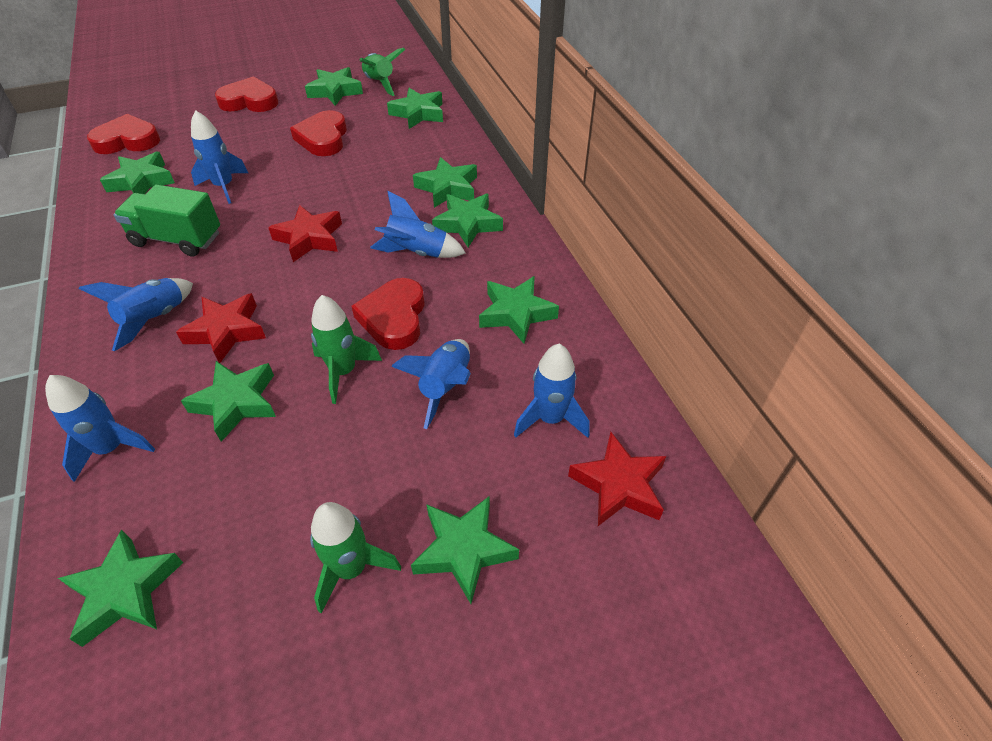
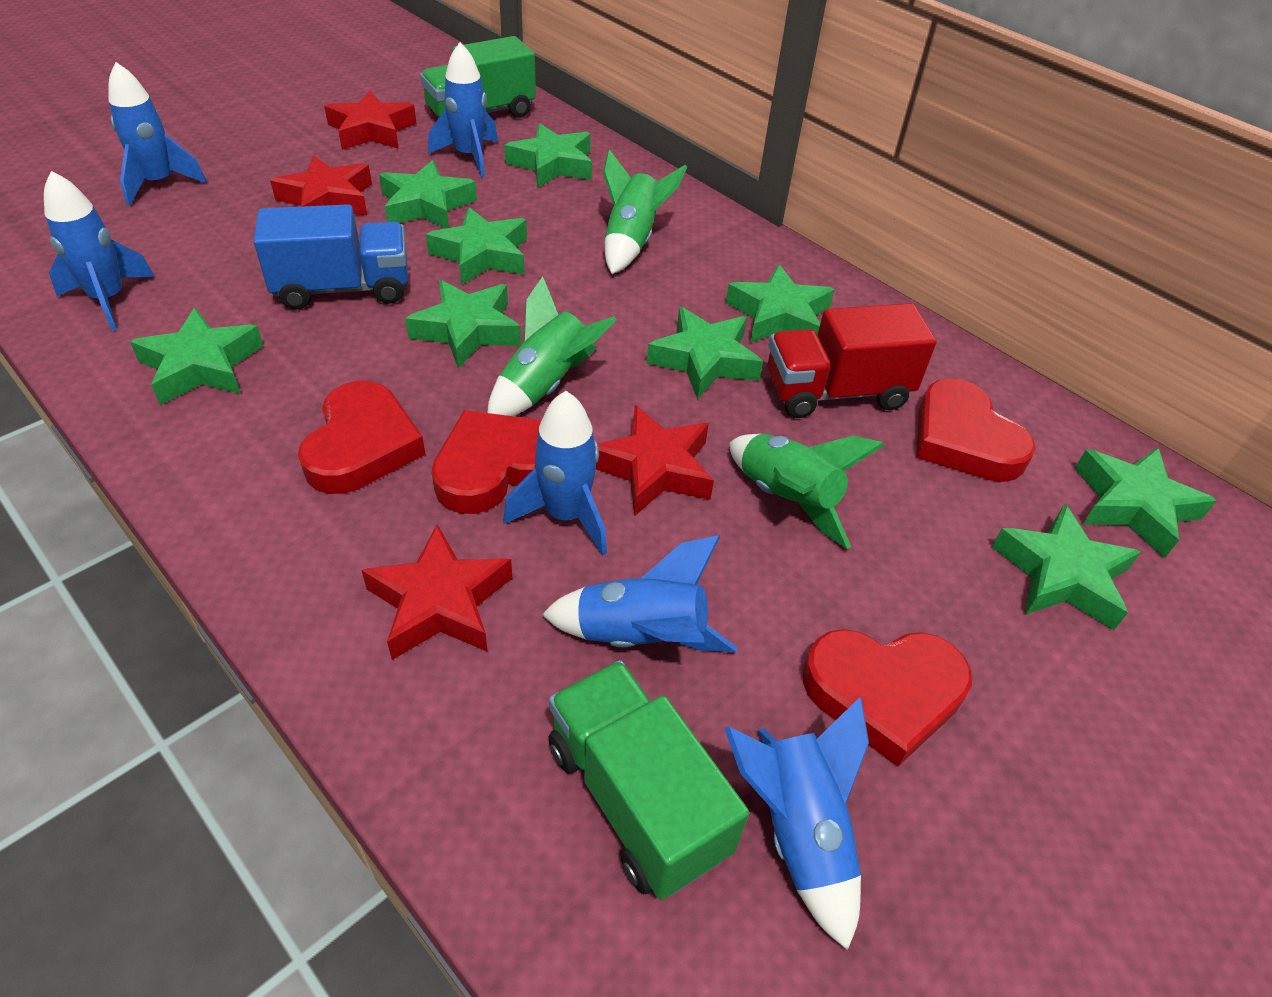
blue truck: none = 0 -> [254,204,408,309] = 1
green truck: [114,184,220,256] = 1 -> [420,36,536,117] [548,660,749,900] = 2
red star: [176,293,266,363] [268,205,342,262] [568,432,666,526] = 3 -> [270,155,372,216] [324,90,416,150] [362,524,512,660] [596,405,714,516] = 4
red truck: none = 0 -> [767,303,937,418] = 1

